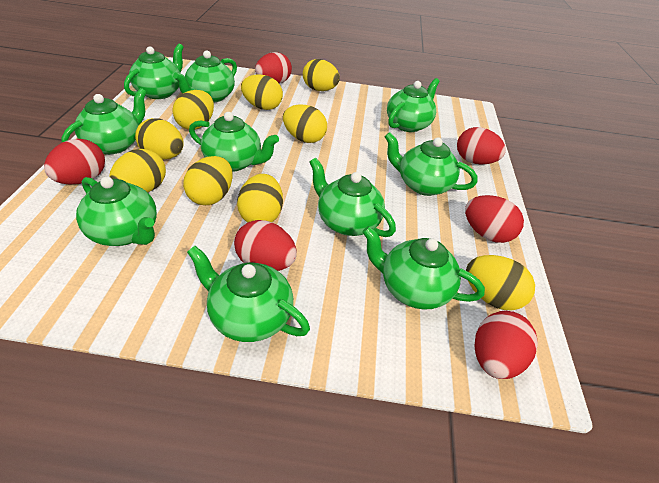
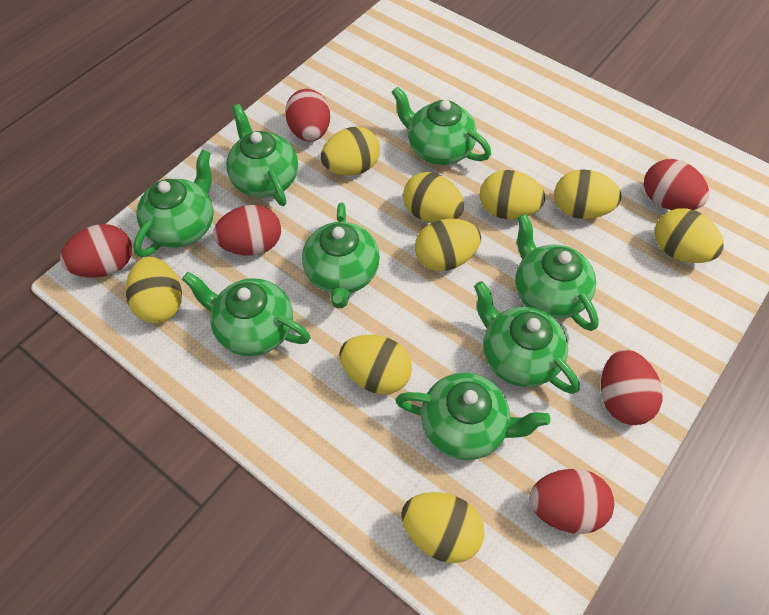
green teapot: [61,88,147,154] [76,177,157,246] [124,44,184,99] [173,51,237,103] [187,246,310,342] [189,112,279,171] [310,158,396,237] [362,226,485,310] [385,132,477,196] [387,78,440,132] = 10 -> [133,150,214,257] [182,272,311,356] [226,104,298,206] [302,202,380,308] [392,86,491,165] [395,372,551,460] [474,281,580,394] [515,214,599,331] = 8

